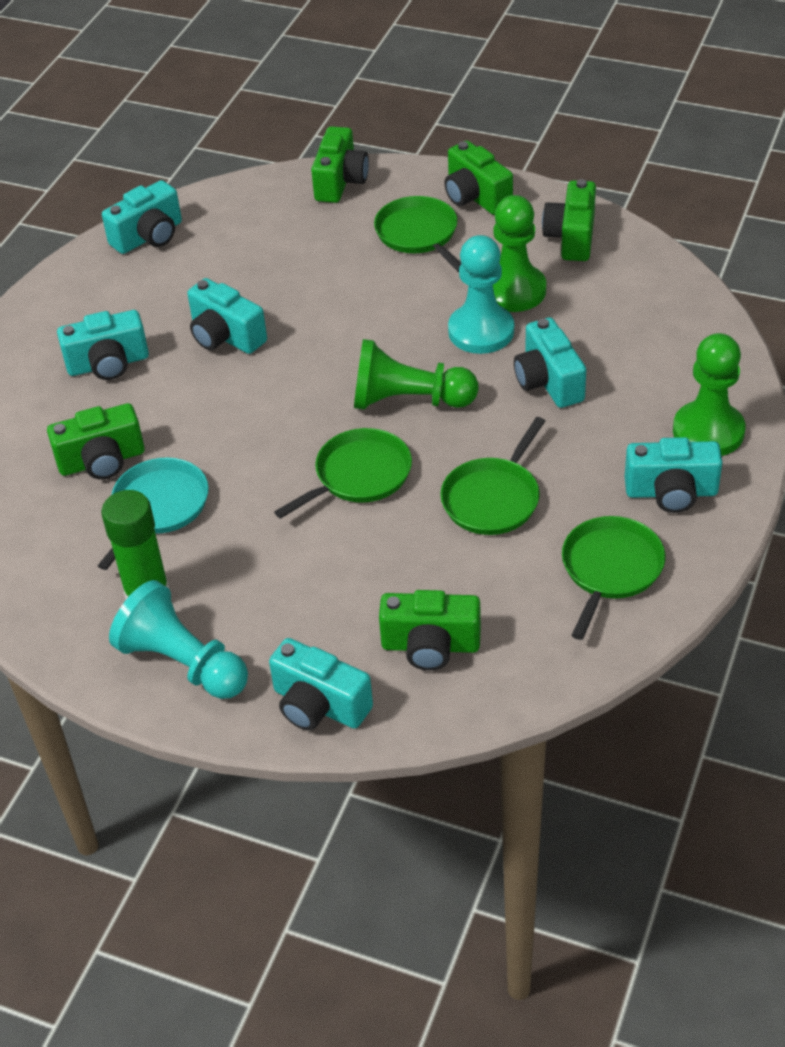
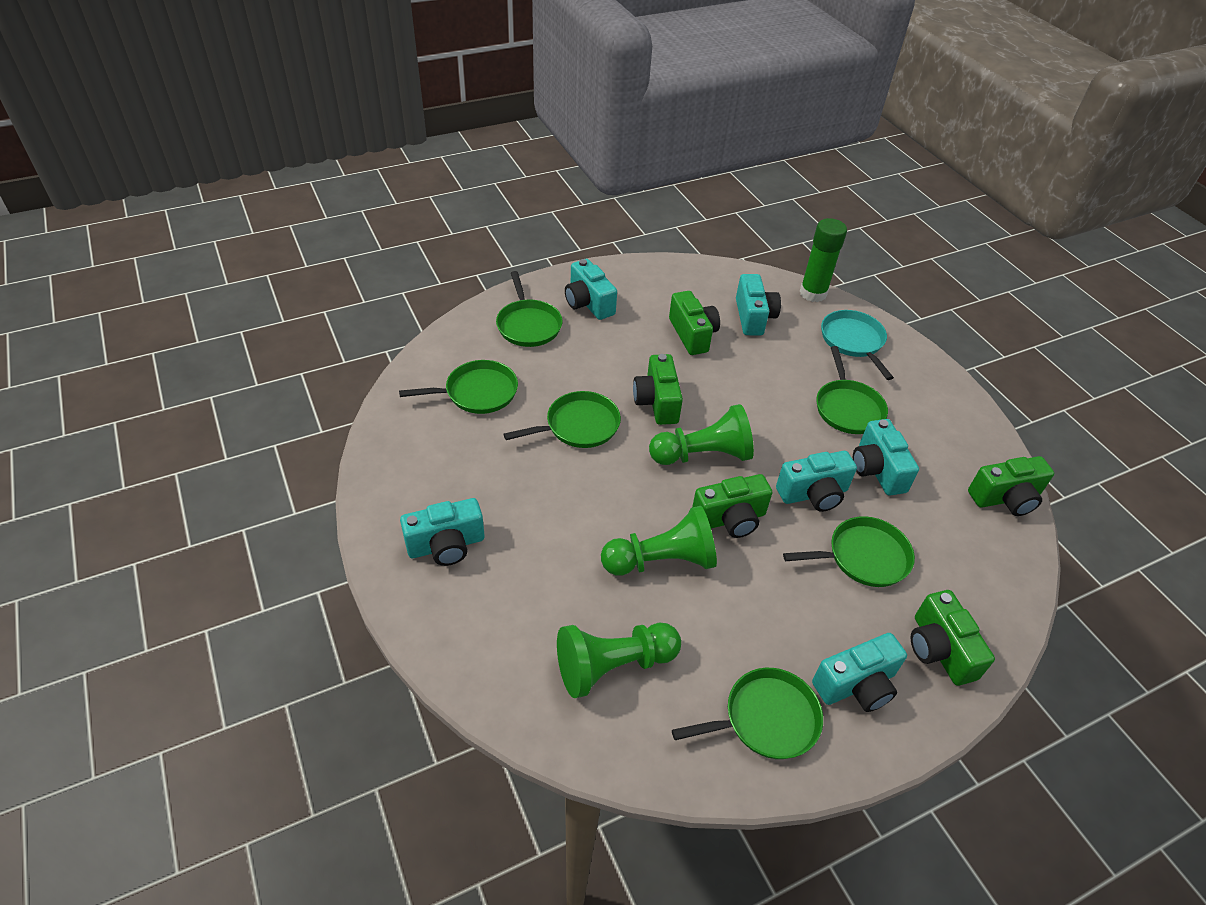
green pan: [274,428,412,519] [374,196,461,272] [440,417,545,535] [562,516,665,640] = 4 -> [399,360,518,414] [496,271,563,347] [504,391,621,448] [672,668,823,759] [783,516,915,587] [816,346,888,434] = 6
turquoise pawn: [109,580,248,699] [448,235,514,354] = 2 -> none = 0

